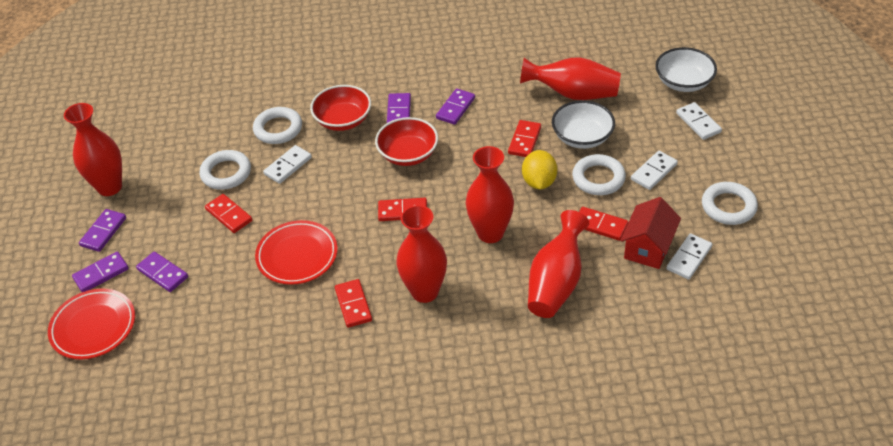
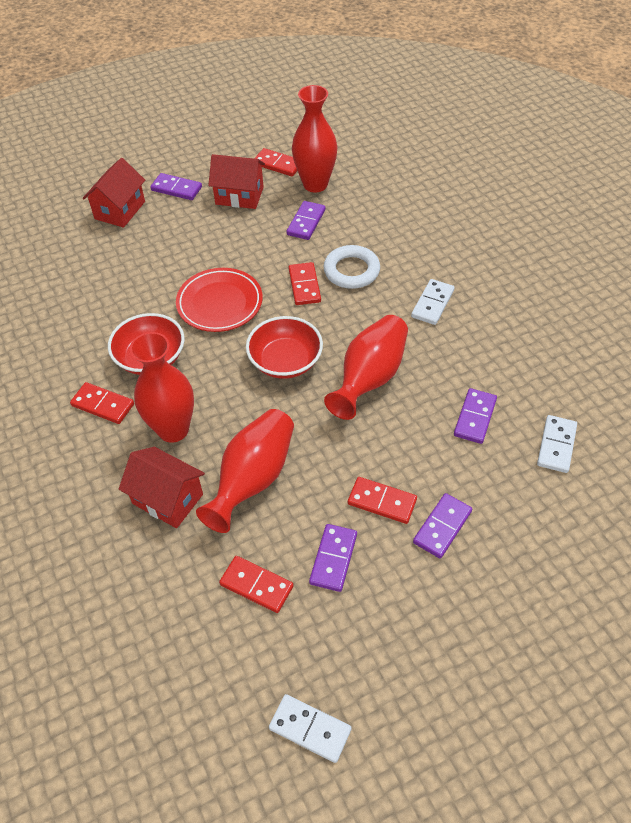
red house: [621,197,681,269] = 1 -> [83,158,145,228] [119,447,205,528] [208,154,265,209] = 3
red plate: [48,289,135,360] [255,220,338,285] = 2 -> [176,268,263,332] = 1
red vase: [64,103,122,196] [397,205,447,303] [466,146,514,243] [520,57,621,100] [528,210,589,318] = 5 -> [130,332,194,443] [196,409,294,533] [292,85,337,193] [324,315,408,420] = 4
white bowl: [552,100,615,149] [655,47,717,92] = 2 -> none = 0
white domino: [263,145,312,184] [631,151,678,190] [666,233,712,280] [676,102,722,140] = 4 -> [269,694,352,763] [411,279,455,325] [537,415,577,473] = 3
white ring: [199,150,251,190] [253,107,302,144] [572,154,626,195] [702,182,758,225] = 4 -> [323,245,380,289] = 1
yellow lemon: [522,150,557,189] = 1 -> none = 0

